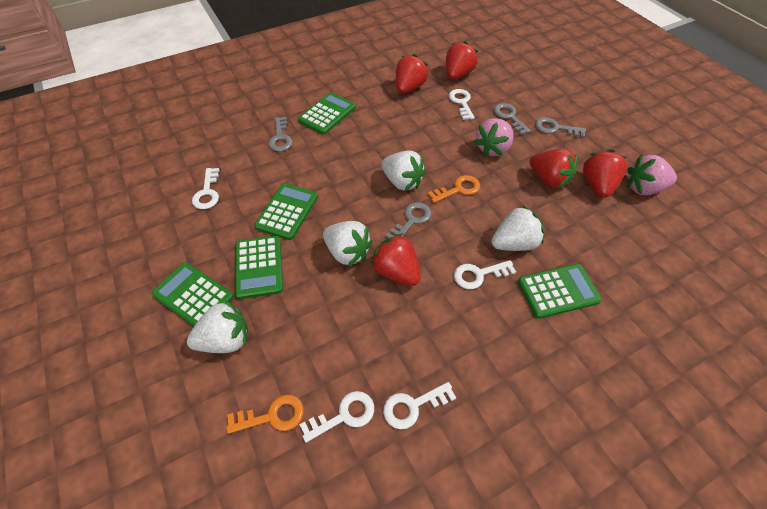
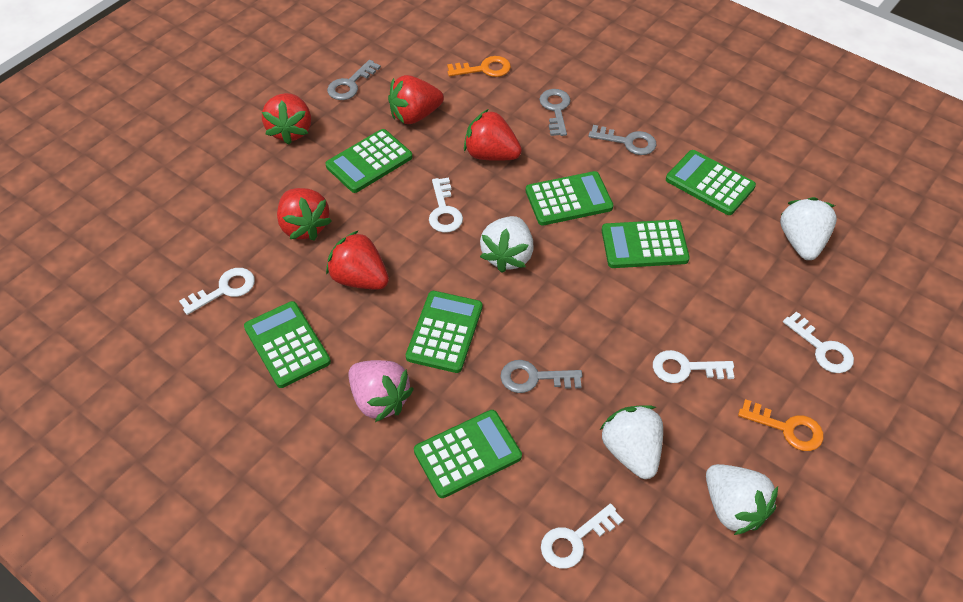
green calculator: [151,262,234,326] [235,236,283,299] [254,183,318,240] [298,92,356,135] [518,264,602,319] = 5 -> [244,301,331,388] [325,129,413,193] [406,291,482,373] [414,410,522,498] [526,171,613,225] [602,220,690,268] [666,150,756,215] = 7
pink strawberry: [474,118,513,157] [627,155,677,196] = 2 -> [348,360,414,422] = 1

